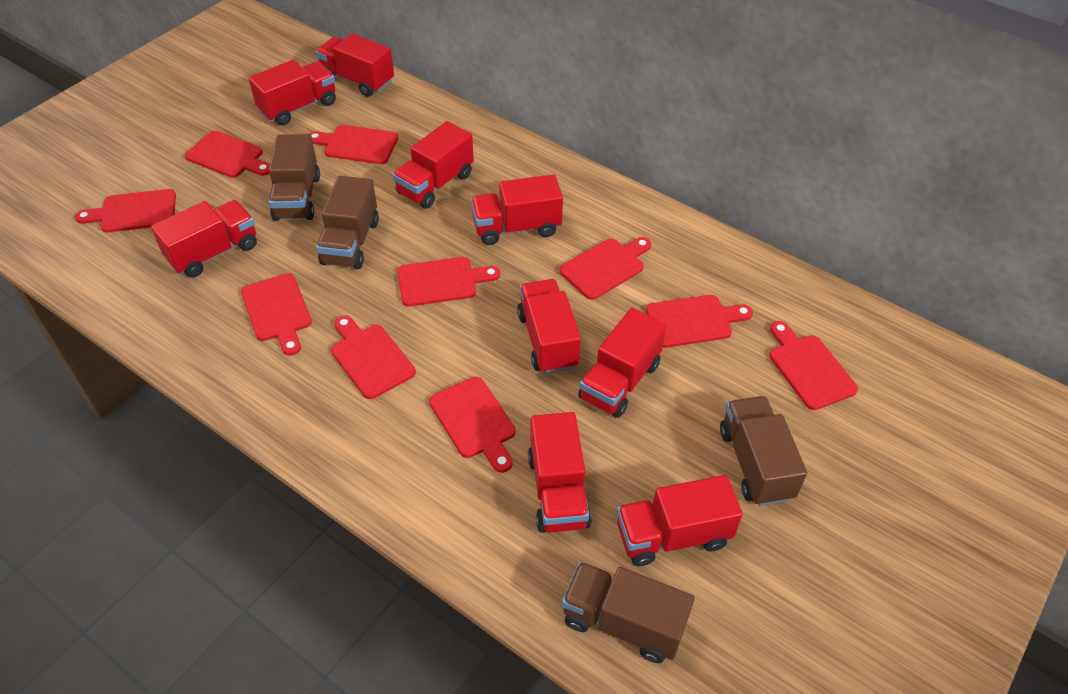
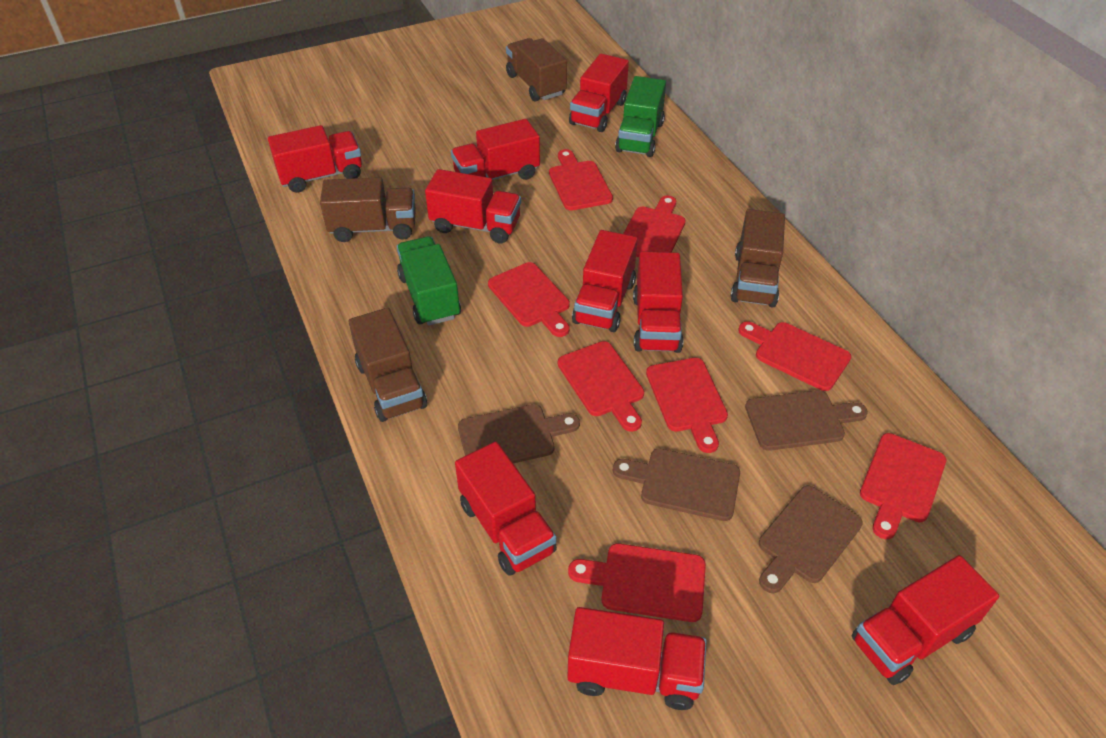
brown cutting board: none = 0 -> [458,404,580,463] [613,449,740,521] [745,390,868,451] [759,486,863,593] = 4
green truck: none = 0 -> [397,236,461,326] [615,76,666,157] = 2
red cutting board: [75,189,176,232] [185,131,270,178] [241,273,312,356] [309,125,398,164] [331,315,416,399] [397,257,500,307] [429,377,516,473] [560,237,651,300] [646,295,753,348] [769,321,858,410] = 10 -> [488,262,570,337] [549,149,613,211] [558,341,644,432] [568,543,706,622] [623,195,686,257] [646,358,728,453] [738,321,851,391] [860,433,946,539] = 8

